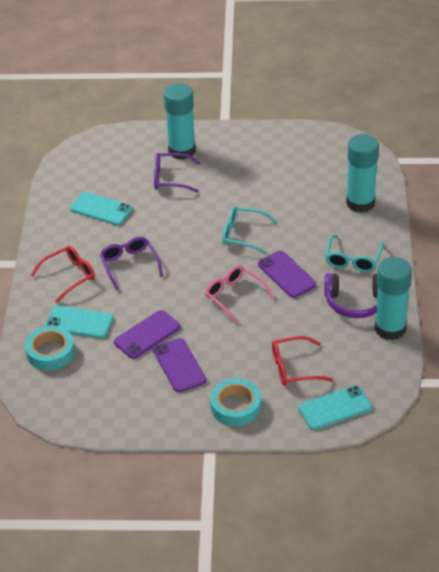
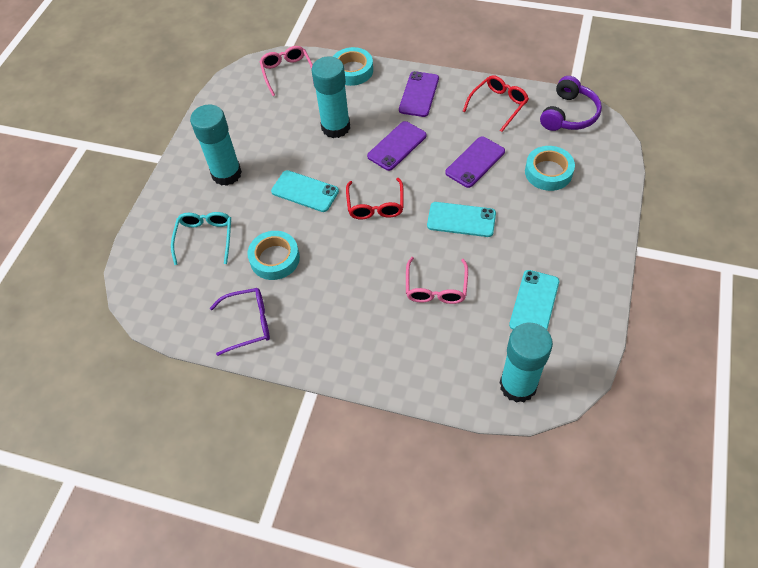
pink glasses: [205,265,274,324] = 1 -> [259,46,314,96] [406,257,468,304] = 2
purple glasses: [99,237,163,291] [154,153,200,193] = 2 -> [210,288,270,356] = 1
turquoise glasses: [222,206,278,255] [325,235,384,272] = 2 -> [171,212,231,265] = 1
turquoise tape: [25,326,75,371] [210,379,261,426] = 2 -> [247,231,300,280] [333,47,373,86] [525,146,575,191] = 3

